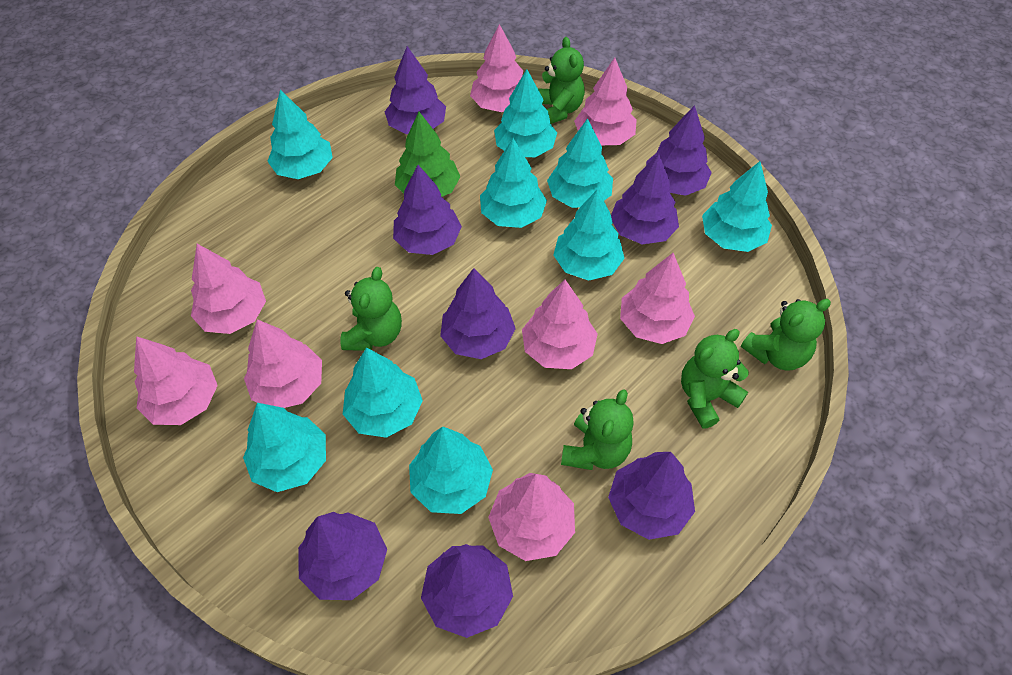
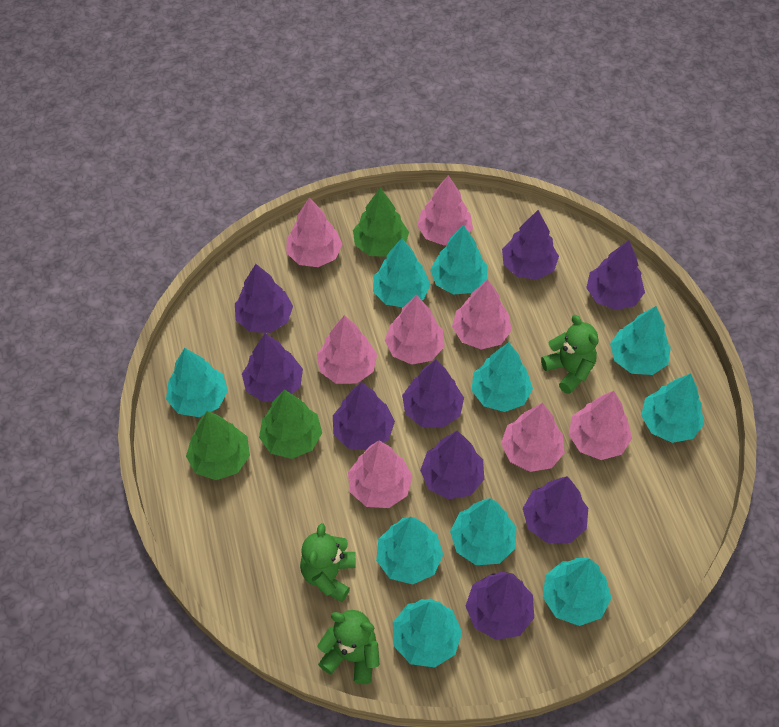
green teddy bear: [341,267,402,351] [538,37,585,124] [561,389,634,470] [681,329,749,429] [741,299,831,371] = 5 -> [300,523,356,602] [317,610,379,684] [541,315,598,394] = 3
green tree: [395,112,461,197] = 1 -> [186,411,250,480] [259,389,322,459] [353,188,409,257] = 3
purple tree: [298,512,387,600] [385,46,446,134] [393,165,462,255] [421,544,513,638] [440,268,516,359] [608,452,695,540] [611,154,679,244] [646,105,712,196] = 8 -> [235,264,293,333] [242,333,303,402] [333,382,395,450] [402,359,464,428] [420,431,484,499] [466,571,534,640] [502,210,559,280] [523,476,588,543] [586,240,645,310] = 9
turquoise tree: [243,403,326,492] [267,90,333,179] [343,347,423,438] [409,426,493,514] [480,138,547,228] [494,69,557,157] [547,118,613,208] [553,189,625,281] [702,161,772,252] = 9 -> [166,348,228,417] [373,238,431,307] [376,517,443,584] [393,599,462,668] [430,225,487,295] [450,498,516,565] [471,342,533,412] [543,558,612,626] [610,306,671,375] [641,373,704,443] = 10

